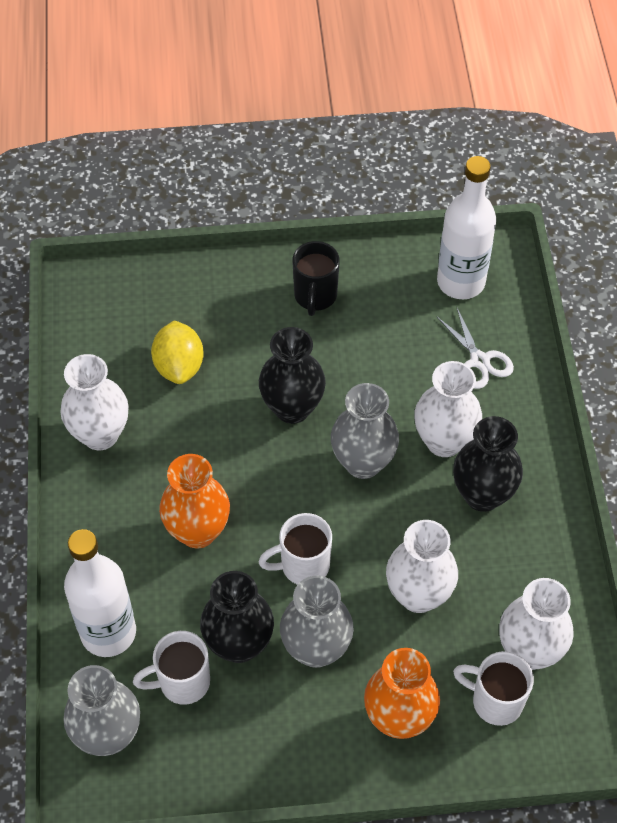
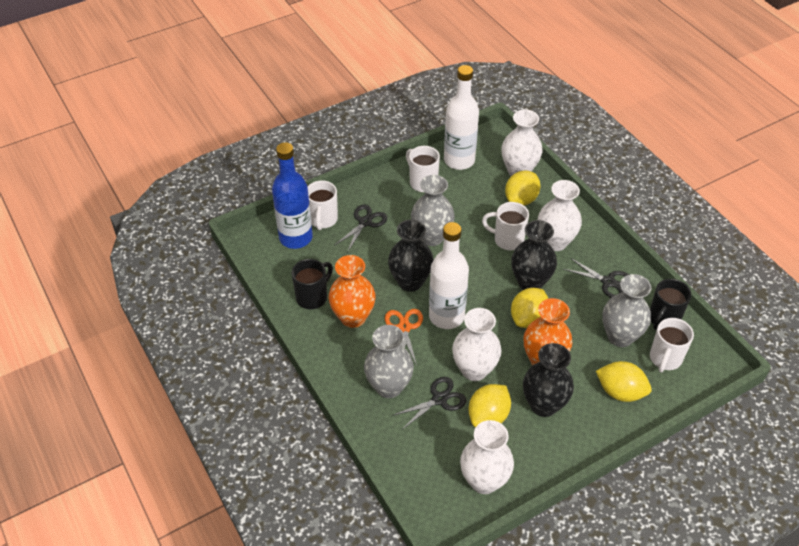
black mug: [292,241,340,316] = 1 -> [292,259,333,309] [650,279,691,330] = 2
black scissors: none = 0 -> [334,205,387,252] [392,377,466,429] [564,258,629,298] = 3
blue bottle: none = 0 -> [272,142,313,249] = 1
orange scissors: none = 0 -> [385,309,423,365] = 1
white mug: [133,631,210,705] [258,513,332,585] [453,651,534,726] = 3 -> [308,180,338,230] [406,146,440,192] [482,202,529,250] [650,318,694,372] = 4
white scissors: [436,308,514,389] = 1 -> none = 0
yellow lemon: [151,320,204,384] = 1 -> [469,384,511,427] [505,170,541,206] [511,288,549,328] [596,361,652,402] = 4

